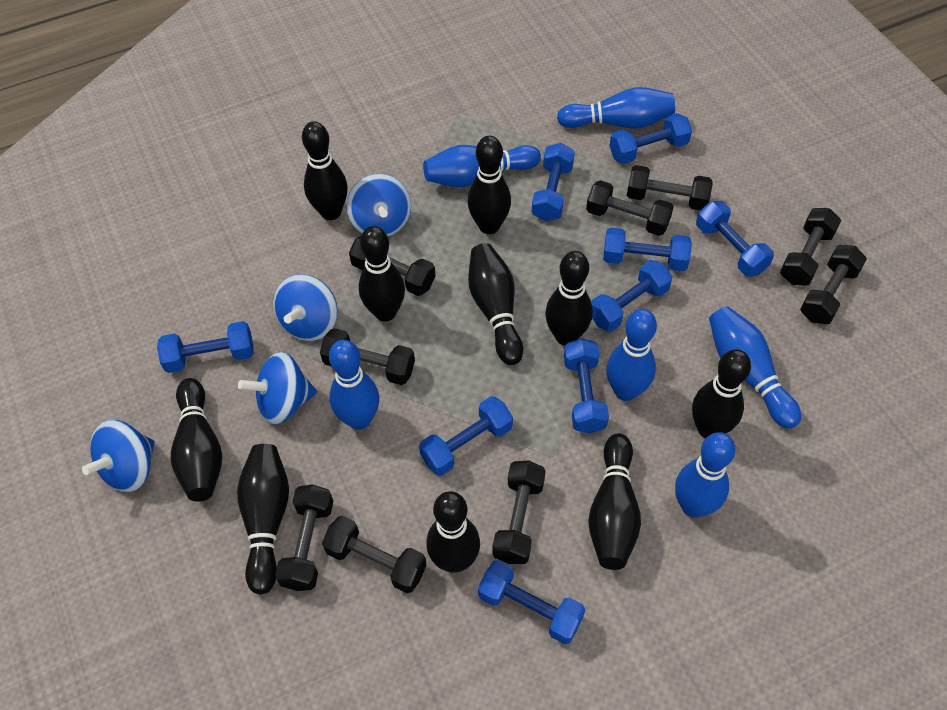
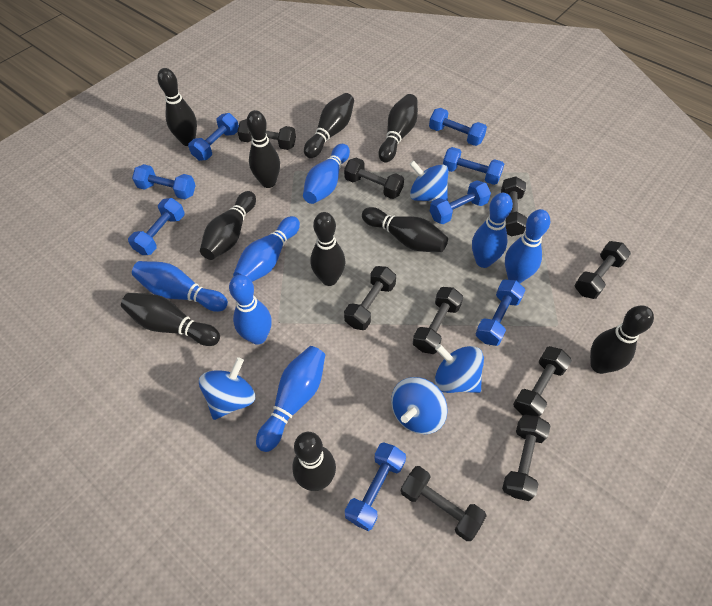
blue bowling pin: [329,340,379,430] [423,145,541,187] [557,87,675,129] [606,309,657,401] [675,432,736,518] [709,306,801,429] = 6 -> [132,261,228,312] [229,275,272,345] [233,216,300,282] [256,346,325,452] [303,144,350,204] [472,193,513,268] [505,209,550,283] = 7
blue dumbbell: [157,321,254,373] [419,396,513,476] [478,560,585,644] [532,143,575,221] [564,338,609,433] [591,260,673,332] [603,228,692,271] [609,113,692,164] [696,201,774,277] = 9 -> [128,198,185,255] [132,164,196,199] [188,113,239,161] [345,442,406,531] [429,108,487,146] [430,180,491,224] [443,147,504,185] [476,280,526,346] = 8

